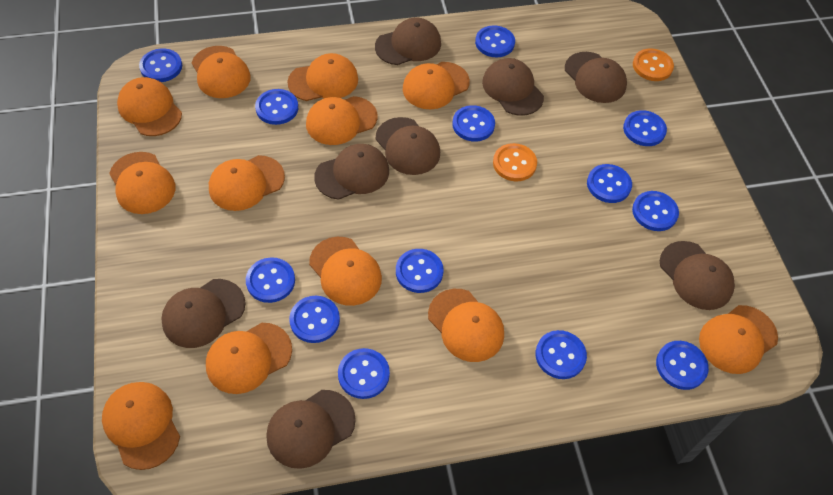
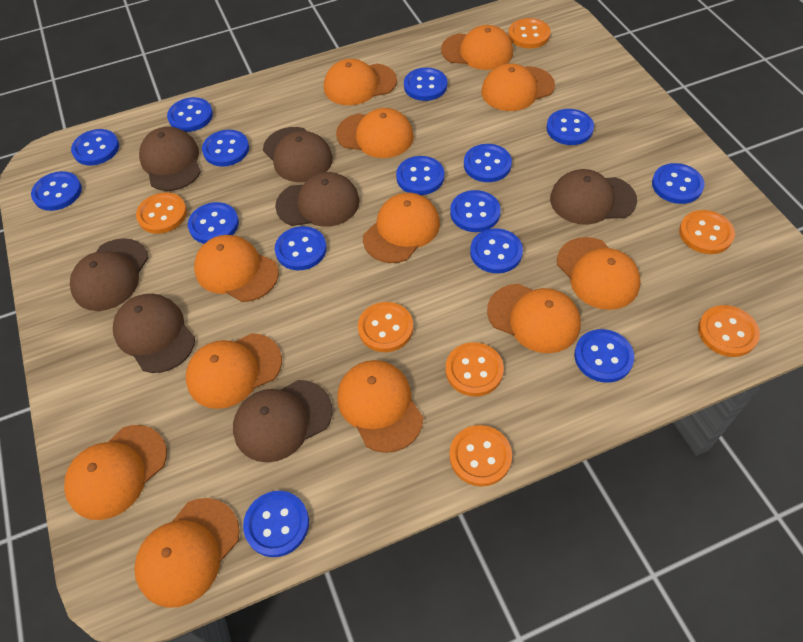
blue button: [139,48,182,82] [246,257,295,303] [255,89,298,125] [289,296,340,343] [338,348,390,399] [396,249,444,293] [452,105,495,142] [475,25,515,57] [535,330,587,379] [587,164,632,203] [623,110,667,146] [632,191,679,231] [656,341,709,390] = 13 -> [31,171,82,211] [71,129,119,165] [167,97,213,132] [188,202,239,244] [202,130,249,167] [243,491,309,557] [275,226,327,270] [396,156,444,195] [404,68,447,101] [450,190,501,232] [464,144,512,182] [470,228,523,273] [546,109,594,145] [574,329,634,383] [652,163,704,204] = 15
brown cap: [161,279,245,348] [266,390,356,469] [314,144,389,200] [375,18,441,65] [376,117,440,175] [482,58,544,116] [565,52,627,103] [660,241,735,310] = 8 -> [70,238,148,311] [113,294,195,373] [139,127,201,191] [233,380,333,462] [263,127,333,182] [275,172,360,227] [550,169,637,225] = 7
orange button: [493,143,537,181] [633,48,674,81] = 2 -> [136,192,187,234] [358,302,413,352] [446,342,504,396] [449,425,512,486] [508,18,551,48] [679,210,735,254] [698,305,760,357] = 7

